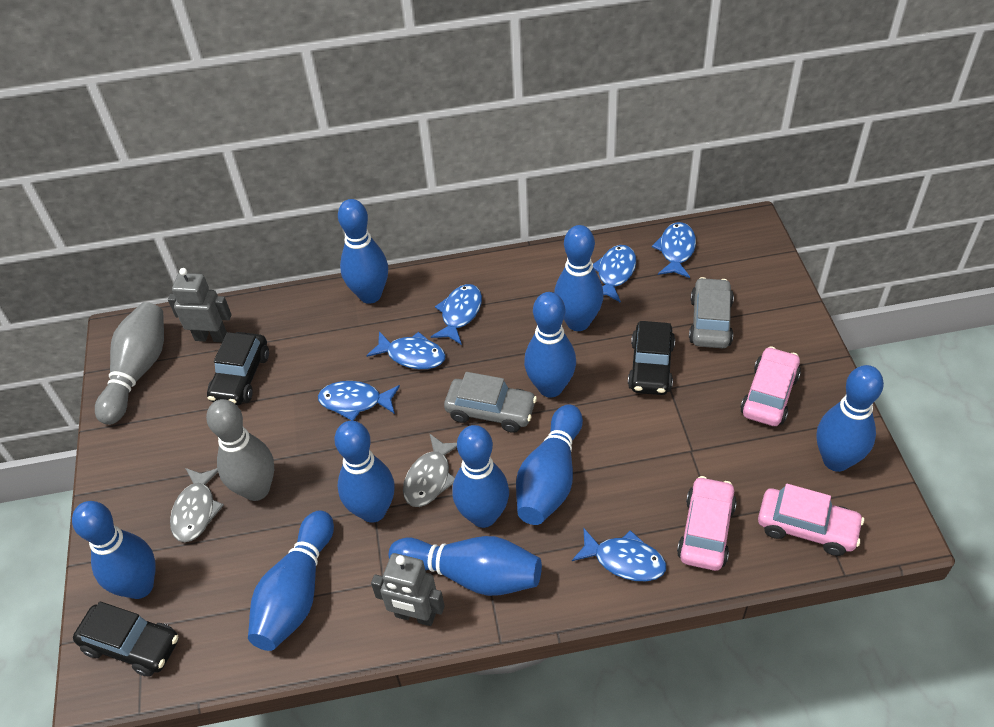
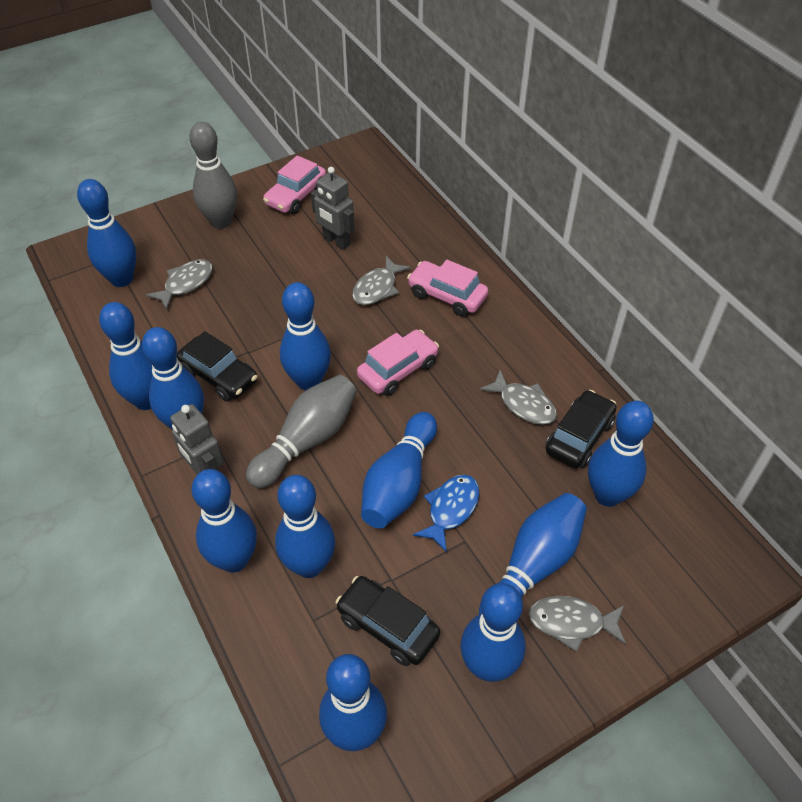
blue bowling pin: [72,501,156,599] [248,511,334,651] [335,421,395,523] [338,199,388,304] [389,536,542,596] [452,425,509,528] [516,404,583,525] [524,292,576,397] [554,225,603,331] [817,365,884,472] = 10 -> [77,179,137,287] [99,302,152,410] [142,327,204,430] [192,469,257,573] [275,475,335,578] [280,282,331,391] [319,654,387,751] [361,412,437,528] [460,583,526,682] [479,493,587,614] [588,401,654,507] = 11
blue fish: [318,381,400,421] [366,331,446,369] [431,284,482,345] [572,528,666,581] [593,245,636,303] [652,222,696,278] = 6 -> [413,475,480,553] = 1
grey car: [444,372,537,433] [689,277,734,348] = 2 -> none = 0
grey fish: [170,468,224,542] [403,433,457,507] = 2 -> [146,260,213,310] [352,256,411,305] [479,370,557,425] [529,596,626,652] = 4

